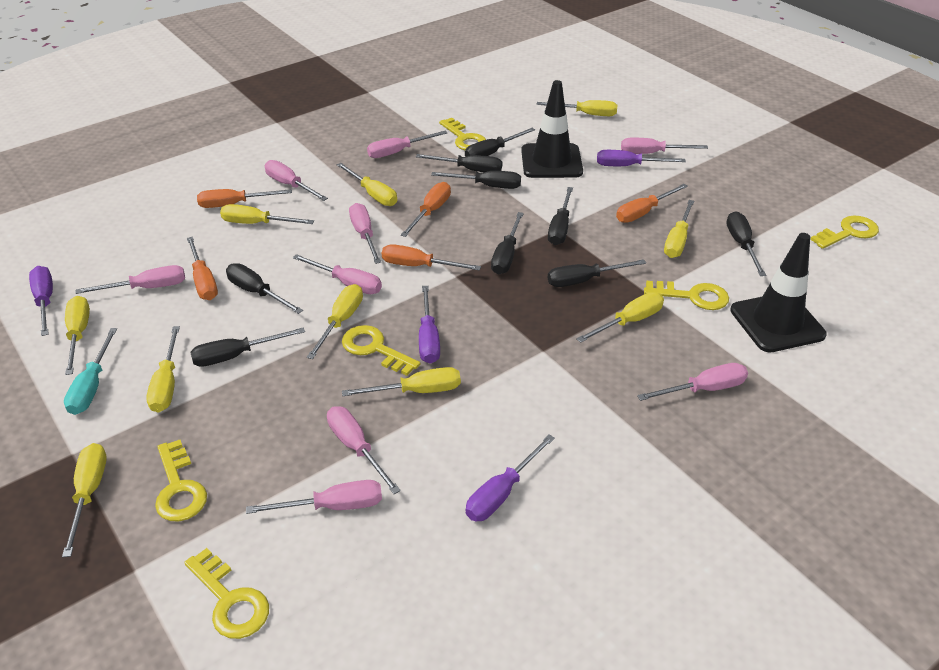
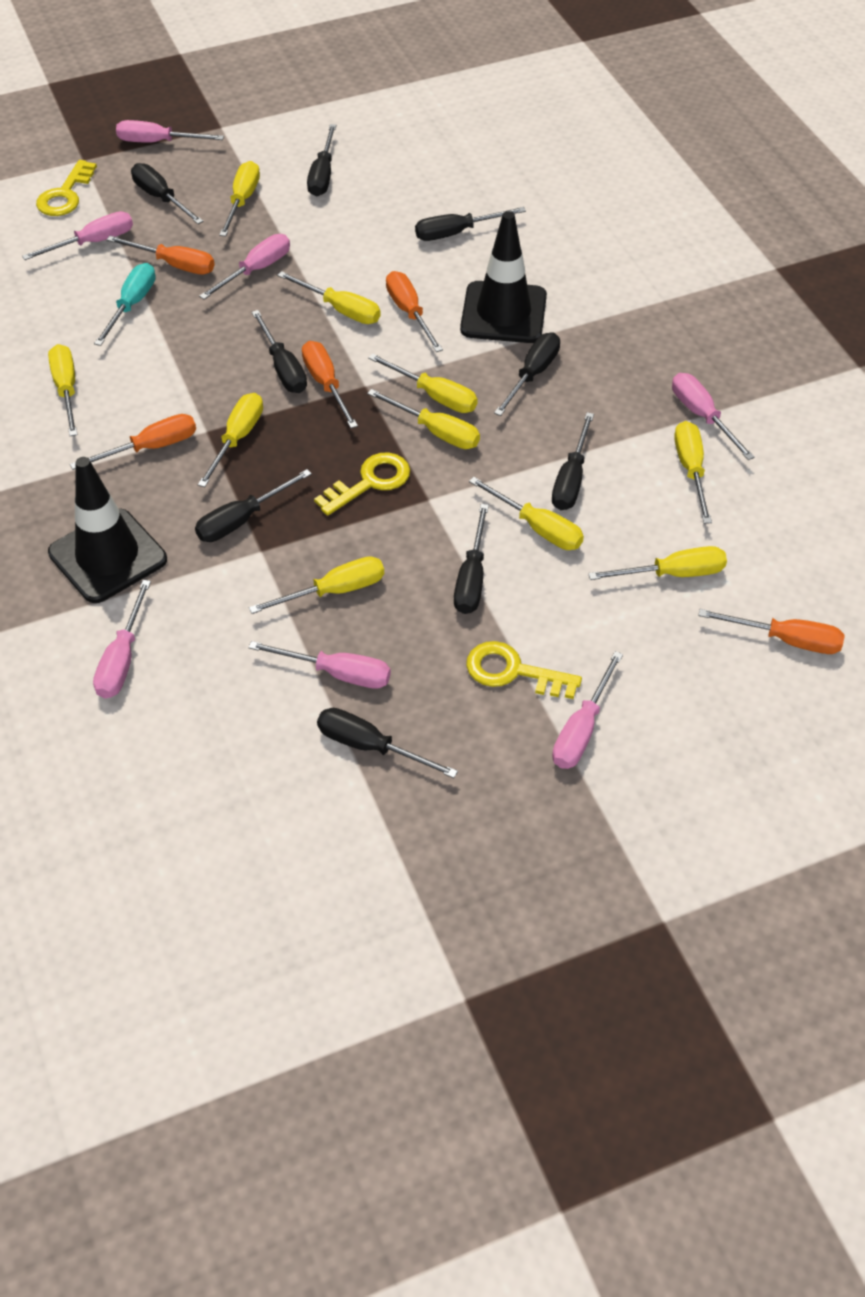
pink screwdriver: [75,265,185,294] [246,480,382,514] [265,160,328,201] [293,254,382,294] [327,406,401,494] [349,203,381,264] [367,131,447,158] [621,138,708,154] [637,363,748,401] = 9 -> [22,211,133,260] [93,580,151,698] [116,120,224,143] [199,234,290,299] [248,641,391,689] [552,651,623,769] [672,373,755,460] = 7
purple screwdriver: [29,266,53,336] [419,286,440,364] [466,434,555,521] [597,150,686,166] = 4 -> none = 0
yellow key: [155,440,207,522] [184,548,269,639] [342,325,420,376] [439,118,486,150] [644,281,729,310] [810,215,879,249] = 6 -> [36,160,97,216] [314,452,410,516] [466,641,582,699] = 3

